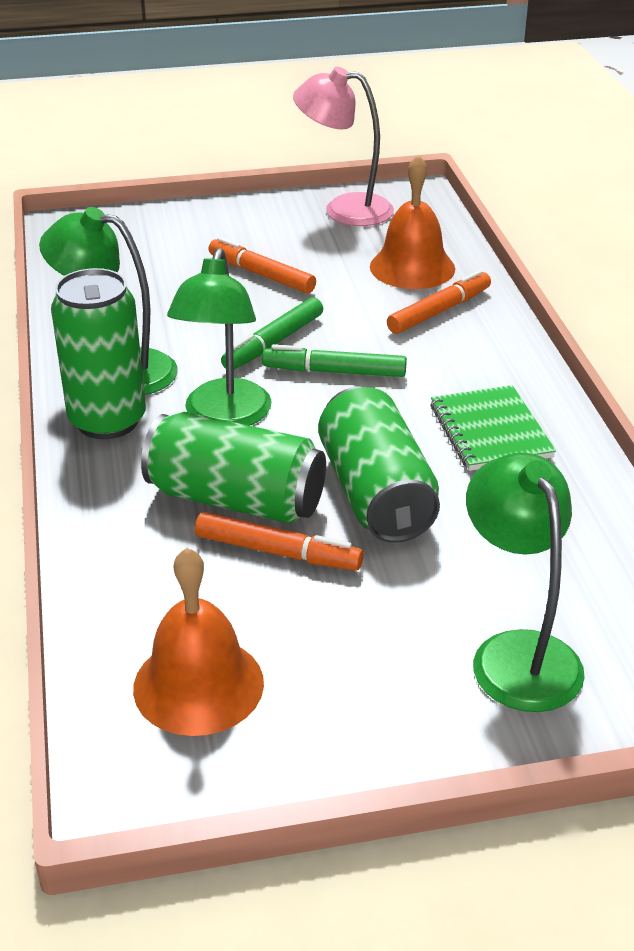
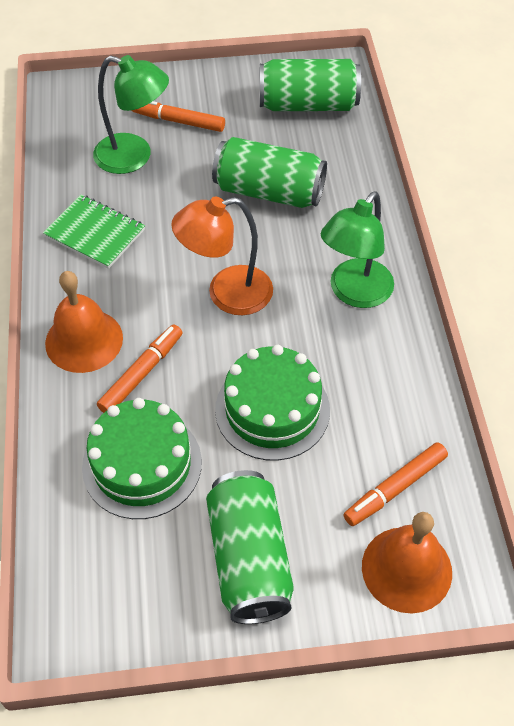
green cake: none = 0 -> [82,398,202,519] [215,345,330,461] = 2
green lamp: [39,207,178,395] [167,248,272,426] [466,452,585,712] = 3 -> [93,55,169,174] [321,192,394,308] = 2
green marker: [221,297,323,369] [262,344,407,377] = 2 -> none = 0
orange lamp: none = 0 -> [171,197,273,315] = 1
pink lamp: [293,67,394,226] = 1 -> none = 0

